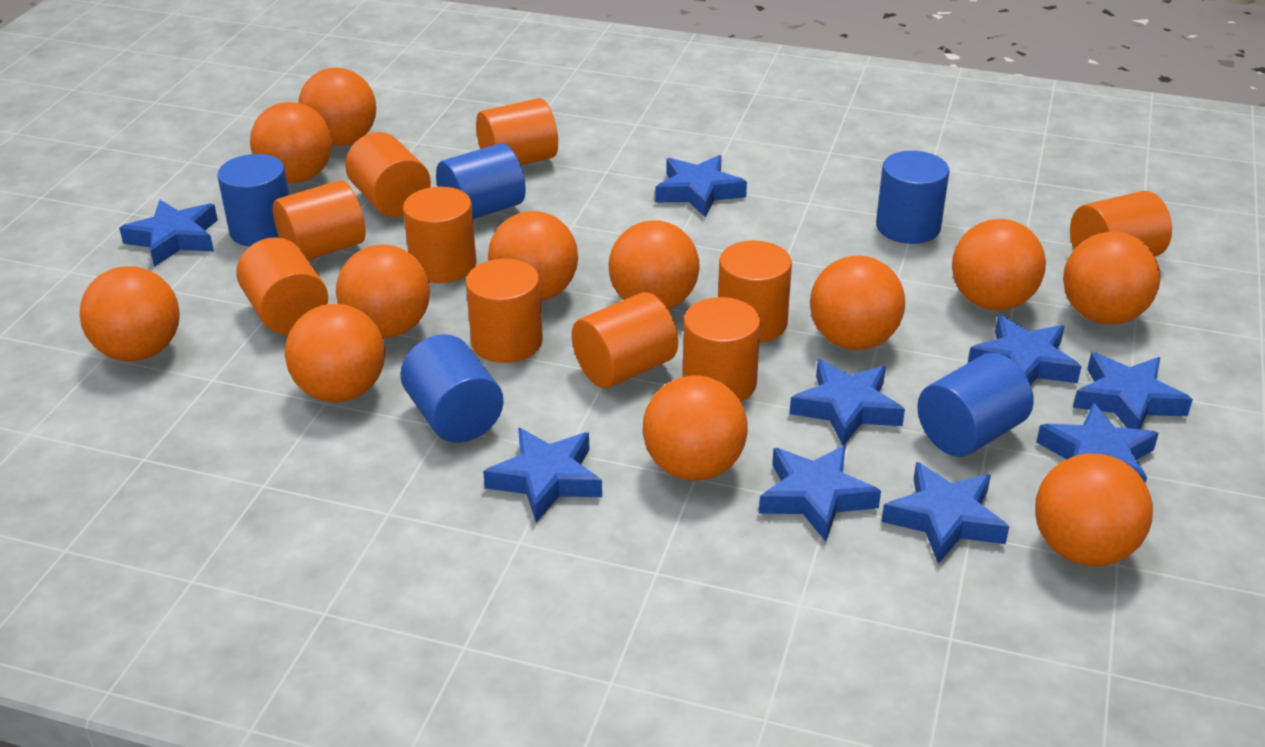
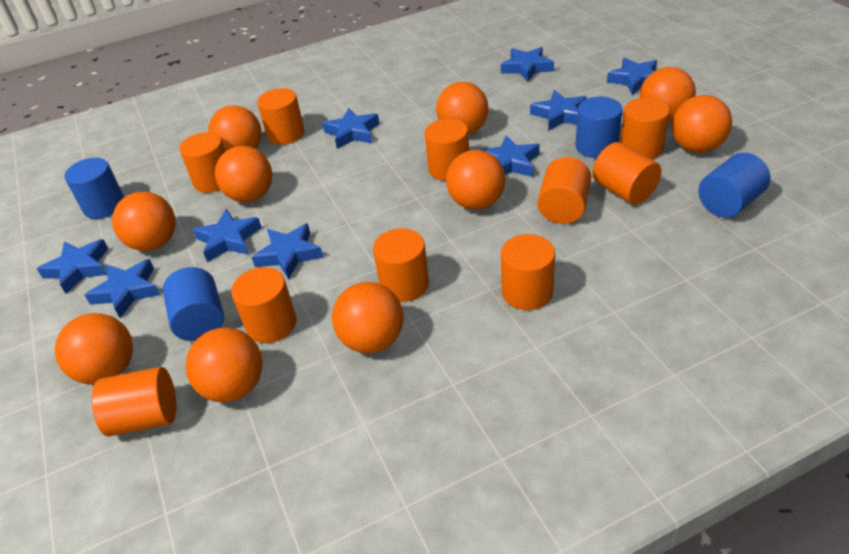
blue cylinder: [217,154,289,247] [400,334,504,443] [436,143,526,219] [876,151,949,244] [917,353,1034,457] = 5 -> [64,158,124,219] [163,267,224,341] [575,97,623,158] [698,153,771,218] = 4
orange ball: [80,266,180,361] [250,102,332,183] [285,304,385,402] [298,68,376,146] [336,245,430,338] [488,211,578,301] [608,220,699,309] [642,376,748,481] [810,256,905,350] [952,219,1046,310] [1035,453,1153,566] [1063,232,1161,324] = 12 -> [55,313,133,384] [112,192,176,251] [186,328,263,402] [208,105,262,151] [215,146,272,202] [332,282,404,353] [436,82,488,135] [446,150,505,210] [640,67,696,122] [672,95,732,153] = 10

